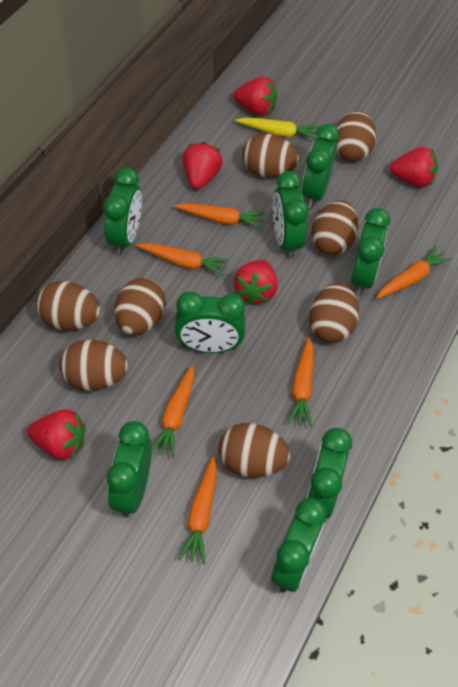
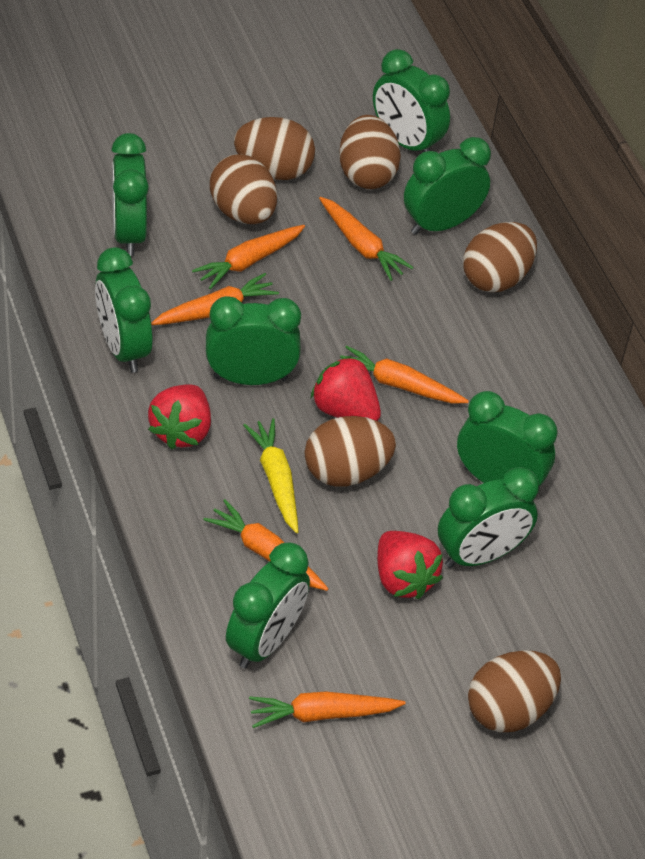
brown egg: [36,281,101,330] [59,340,128,391] [115,278,166,335] [218,423,290,478] [242,134,299,178] [309,283,359,343] [311,200,359,255] [335,111,376,162] = 8 -> [210,154,277,224] [234,117,315,180] [304,416,396,487] [339,115,401,189] [463,222,537,292] [468,650,561,732] = 6
red strawberry: [27,409,85,460] [183,142,223,190] [234,76,277,116] [234,260,278,305] [390,147,438,187] = 5 -> [148,384,211,450] [310,355,381,421] [377,531,443,599] = 3

